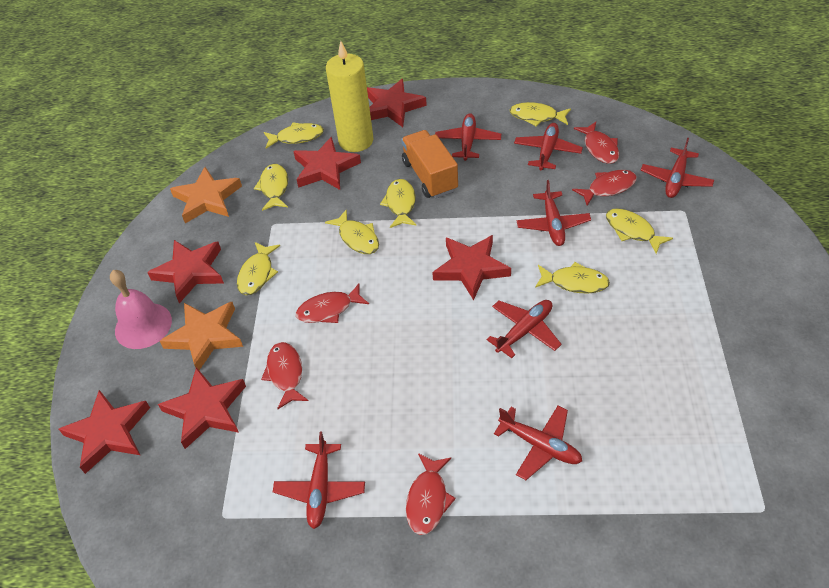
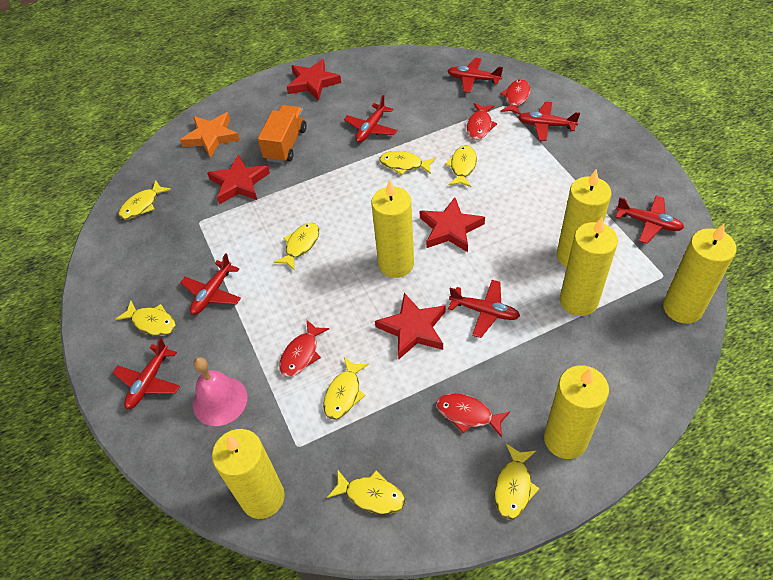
orange star: [160,302,243,370] [170,167,242,223] = 2 -> [180,112,240,158] = 1
red fish: [261,342,309,409] [296,284,369,323] [406,453,456,535] [572,170,637,206] [574,122,619,164] = 5 -> [279,320,329,377] [436,393,510,437] [467,103,497,140] [500,79,530,115] = 4
red star: [59,390,150,474] [147,240,224,303] [158,367,246,449] [293,137,361,190] [367,79,427,127] [432,235,511,300] = 6 -> [207,154,270,204] [287,59,341,101] [375,293,446,360] [420,197,485,252] = 4
yellow candle: [326,41,373,152] = 1 -> [212,429,285,519] [371,179,414,278] [544,365,609,459] [557,169,612,267] [560,217,618,316] [663,224,737,324] = 6

